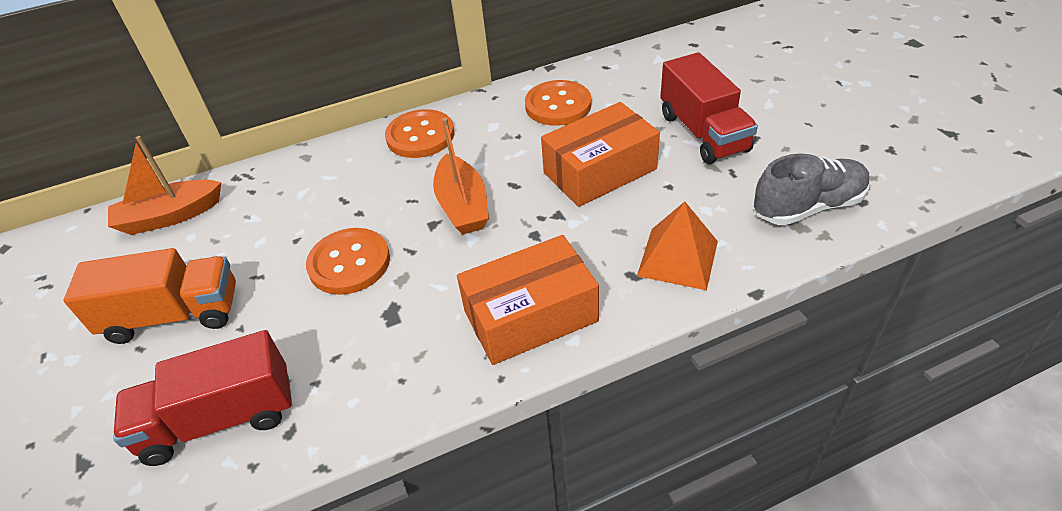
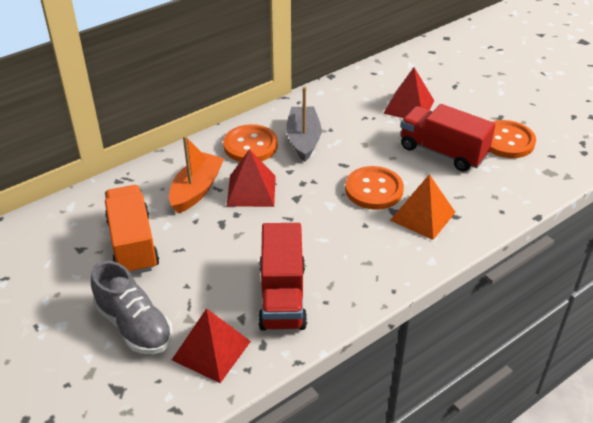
grey boat: none = 0 -> [286,87,322,162] = 1
orange boat: [108,136,221,235] [433,118,489,235] = 2 -> [169,136,224,213] = 1
orange box: [457,235,599,365] [541,102,660,207] = 2 -> none = 0
red pyramid: none = 0 -> [172,308,251,383] [227,149,276,207] [383,68,434,118] = 3

